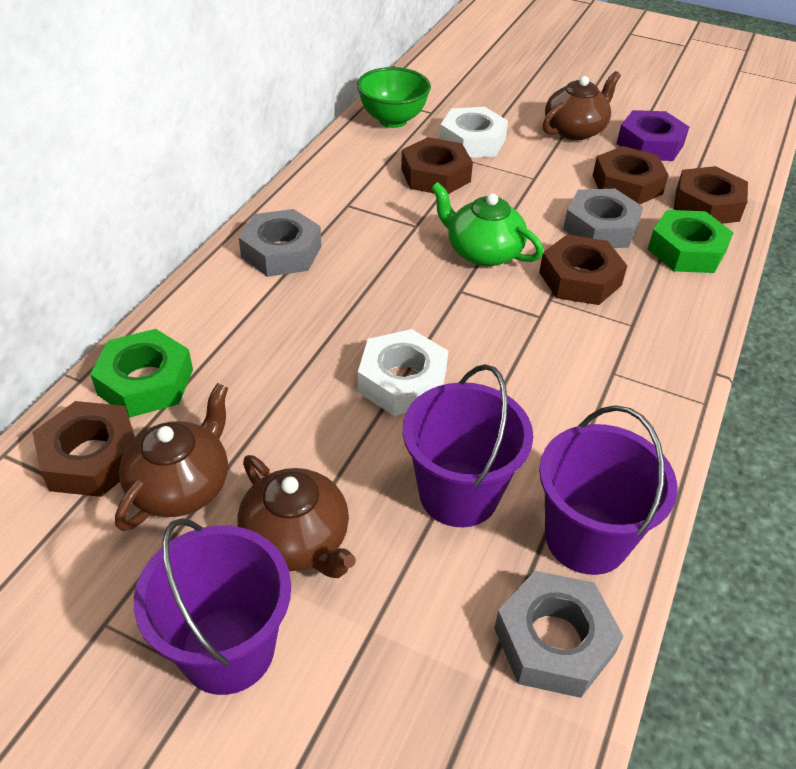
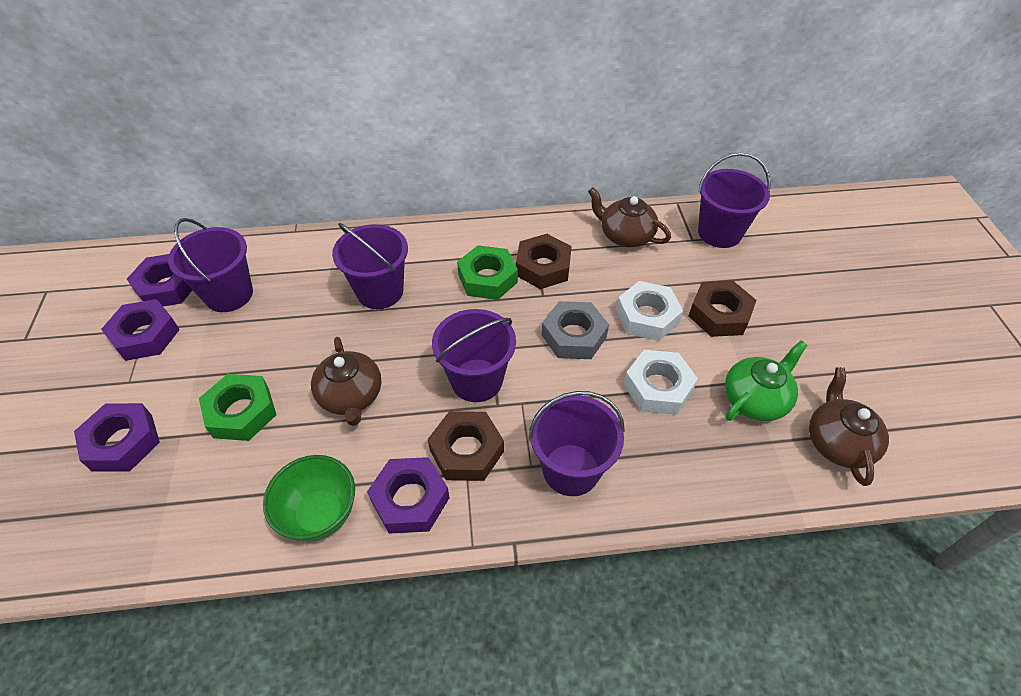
brown nut: [33,401,135,497] [401,137,473,194] [539,235,627,305] [592,146,669,204] [674,166,748,224] = 5 -> [428,411,504,481] [516,234,572,289] [689,280,756,337] = 3
grey nut: [239,209,321,277] [494,571,624,698] [563,189,643,248] = 3 -> [542,301,609,359] = 1
purple bucket: [134,518,291,695] [403,364,533,527] [539,405,677,575] = 3 -> [168,218,253,312] [332,223,408,309] [432,309,516,402] [529,391,625,496] [698,153,771,248] = 5
purple nut: [616,110,689,161] = 1 -> [74,403,160,472] [101,299,180,361] [127,254,192,307] [367,457,450,534] = 4

